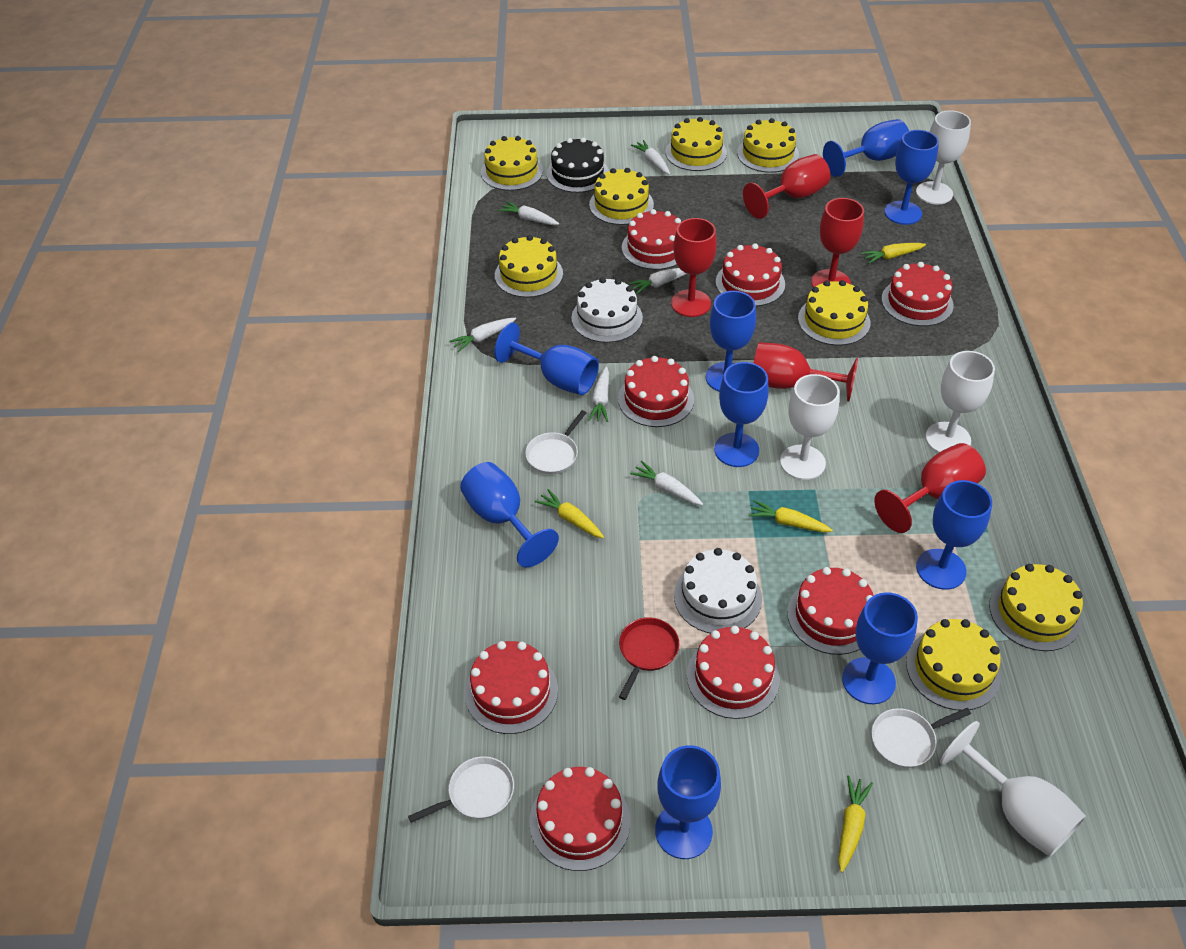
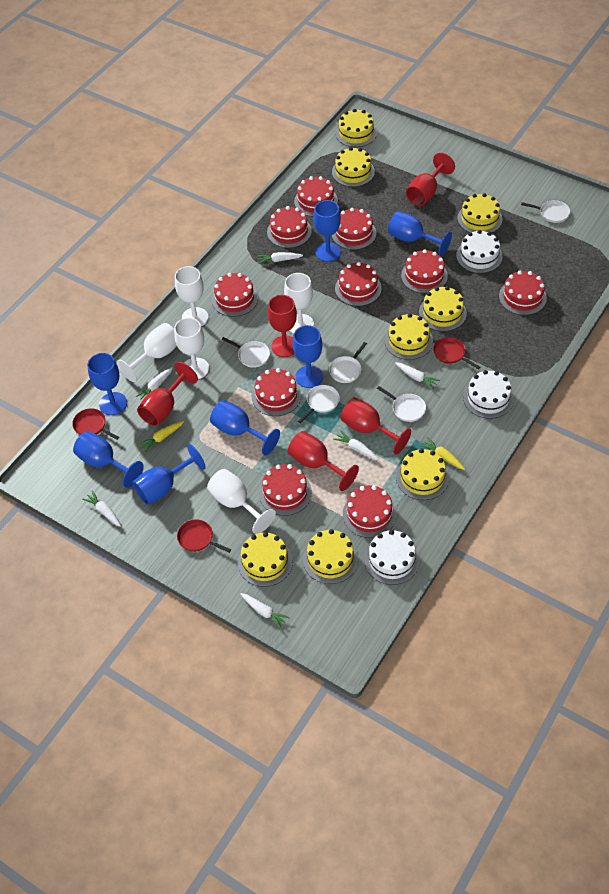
black cake: [547,137,609,193] = 1 -> none = 0
blue goblet: [460,462,559,567] [494,322,599,395] [655,745,721,859] [706,291,756,392] [714,362,769,467] [823,119,909,177] [842,592,918,704] [884,130,939,225] [916,480,992,590] = 9 -> [73,431,144,488] [87,353,127,415] [133,444,206,505] [210,400,280,455] [293,325,323,388] [313,200,341,262] [388,211,452,256] = 7
red cake: [465,641,558,734] [529,767,630,871] [618,356,694,427] [622,209,681,270] [687,626,780,719] [716,243,785,306] [787,567,874,655] [882,262,954,326] = 8 -> [212,273,258,317] [252,368,301,416] [259,464,312,516] [267,206,312,248] [294,176,338,217] [332,208,376,250] [335,262,382,306] [343,485,397,538] [401,249,448,293] [499,271,547,315] = 10
red pan: [619,617,679,700] = 1 -> [72,408,119,440] [177,519,231,553] [433,337,480,369] = 3
white cake: [571,277,643,343] [674,548,762,634] = 2 -> [364,530,420,585] [456,230,502,273] [463,370,514,419] = 3
white goblet: [780,374,839,480] [916,110,971,204] [925,351,995,453] [940,721,1086,857] = 4 -> [116,323,177,382] [174,317,209,379] [175,266,208,326] [207,469,276,534] [284,273,314,334] = 5
white pan: [408,756,514,823] [525,410,586,475] [871,708,971,768] = 3 -> [222,337,270,368] [298,385,340,423] [329,342,367,383] [377,386,426,422] [521,200,570,223] = 5
yellow carrot: [535,489,604,538] [749,500,833,532] [838,776,873,872] [861,243,926,264] = 4 -> [139,421,184,452] [420,437,465,470] = 2

